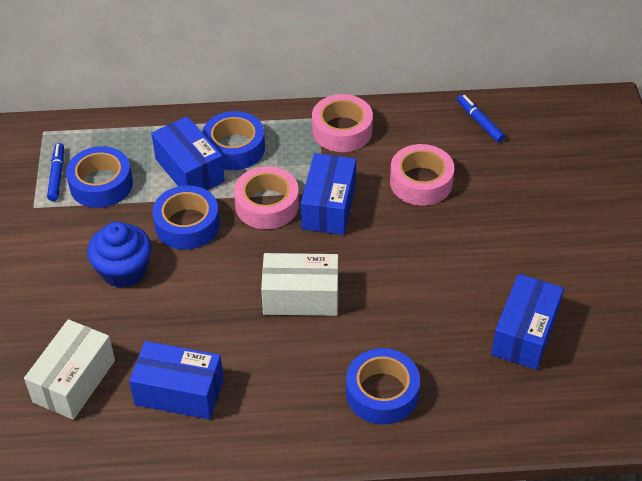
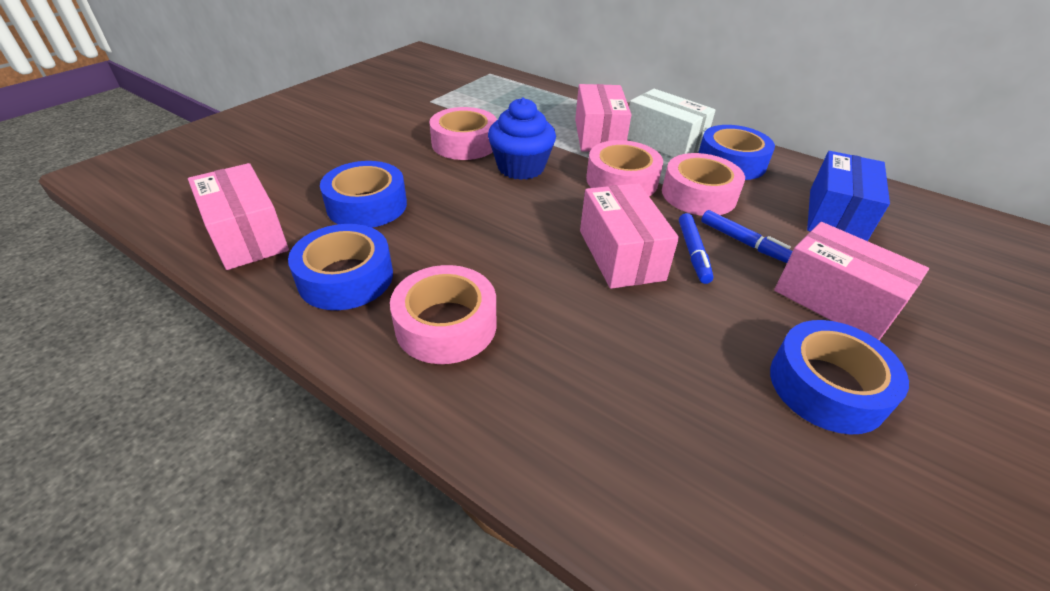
blue box: [129,341,224,420] [151,116,225,190] [301,153,356,235] [491,274,564,370] = 4 -> [807,151,890,241] = 1
pink box: none = 0 -> [188,163,289,270] [575,84,631,152] [580,183,679,289] [774,222,929,340] = 4
pink tape: [234,166,299,229] [312,94,373,152] [390,144,454,206] = 3 -> [390,265,496,364] [430,107,497,160] [586,140,663,196] [662,153,745,216] = 4
white box: [24,319,115,420] [261,253,338,316] = 2 -> [627,89,715,158] = 1

